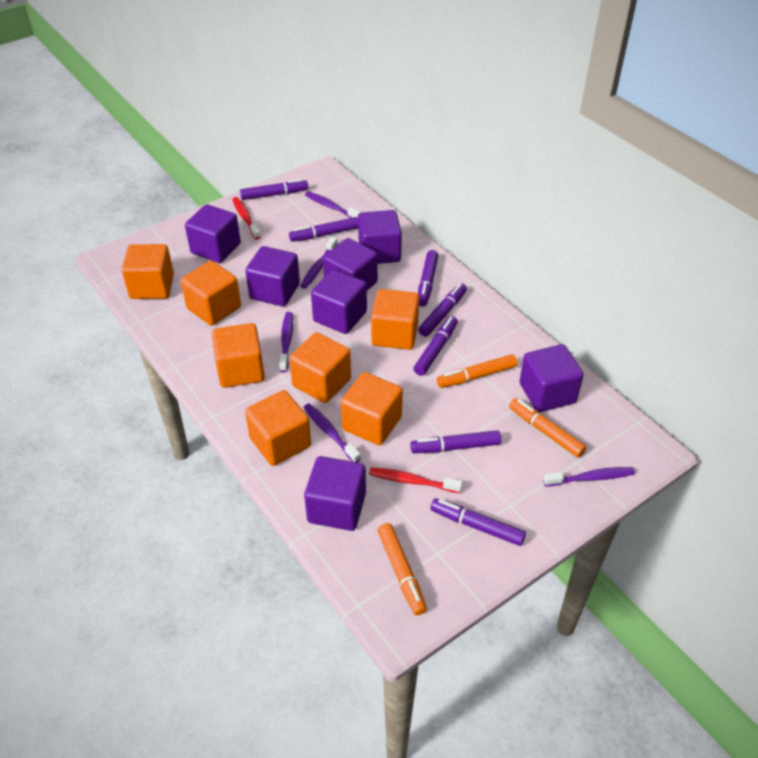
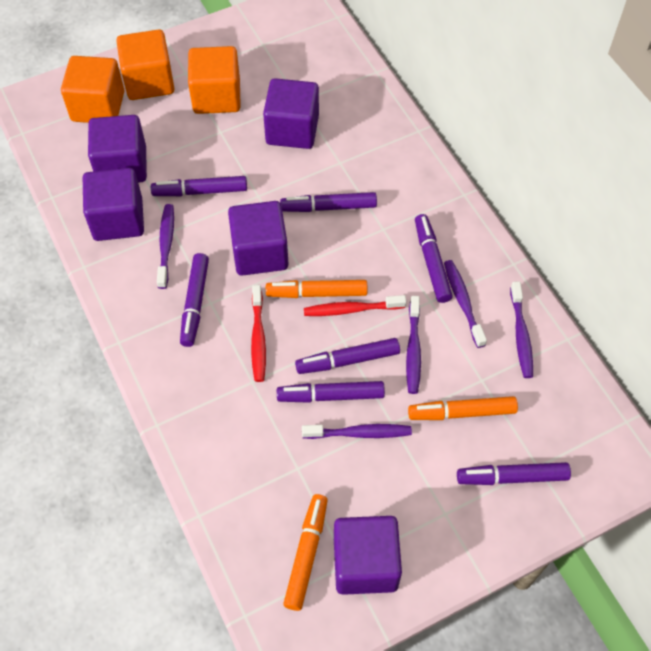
orange cube: [121,244,174,299] [180,261,241,326] [212,323,265,388] [245,390,311,466] [289,332,351,403] [341,372,403,445] [371,289,420,350] = 7 -> [61,56,124,123] [116,29,175,100] [188,46,241,114] = 3
purple cube: [185,204,241,263] [245,246,300,307] [304,456,366,531] [311,269,367,334] [323,238,378,290] [358,210,402,264] [520,344,584,412] = 7 -> [83,168,144,241] [88,115,147,183] [228,201,289,276] [263,78,319,149] [334,516,402,595] = 5

